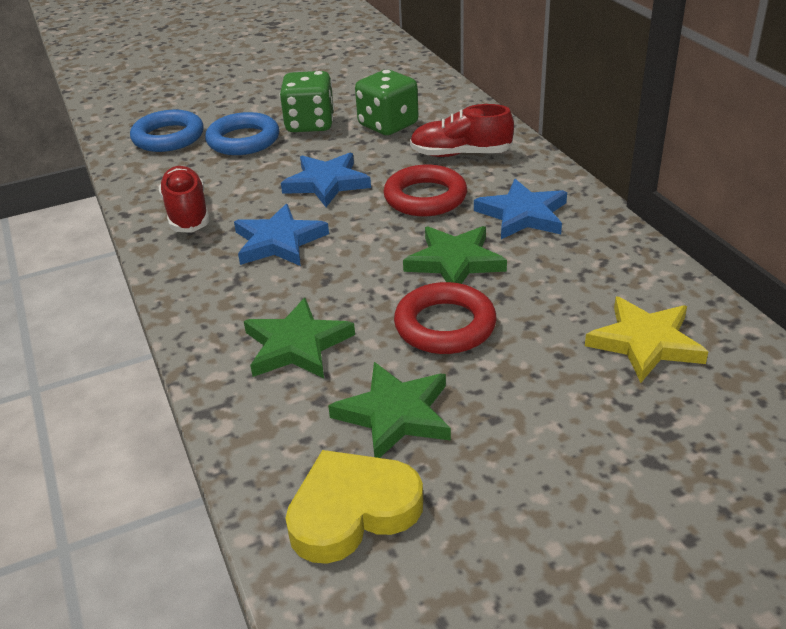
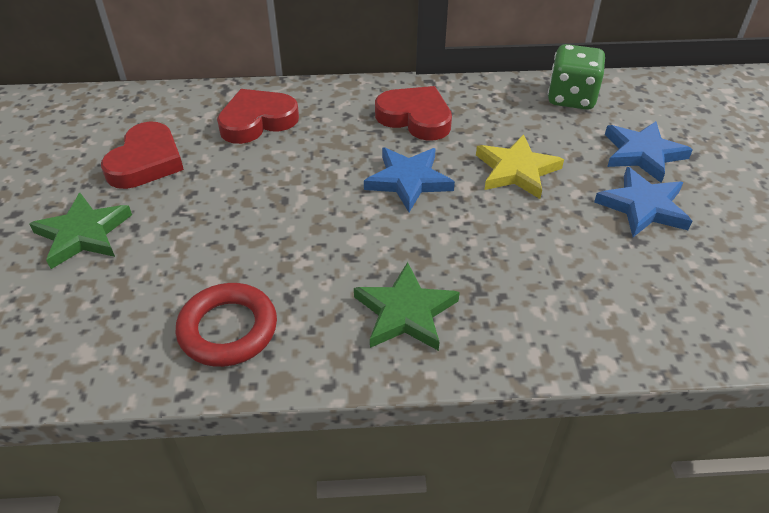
blue ring: [130,110,204,152] [205,112,279,155] = 2 -> none = 0
green dice: [280,71,334,132] [355,70,419,135] = 2 -> [548,44,605,110] = 1
green star: [244,298,355,379] [328,362,451,458] [403,226,507,284] = 3 -> [29,193,132,269] [354,262,460,351] = 2
red heart: none = 0 -> [101,121,184,189] [217,89,299,144] [375,86,452,141] = 3
red ring: [384,165,467,216] [394,282,497,354] = 2 -> [176,283,277,367] = 1
red shoe: [158,166,210,233] [410,104,514,157] = 2 -> none = 0
yellow heart: [285,450,423,564] = 1 -> none = 0

